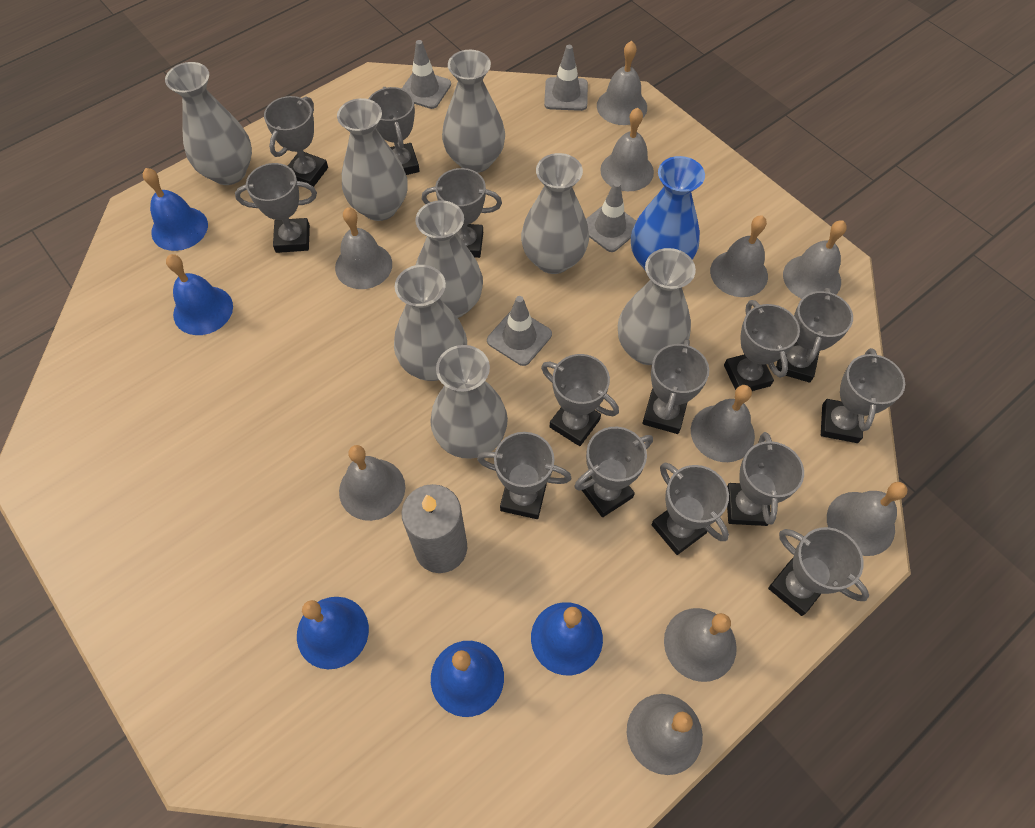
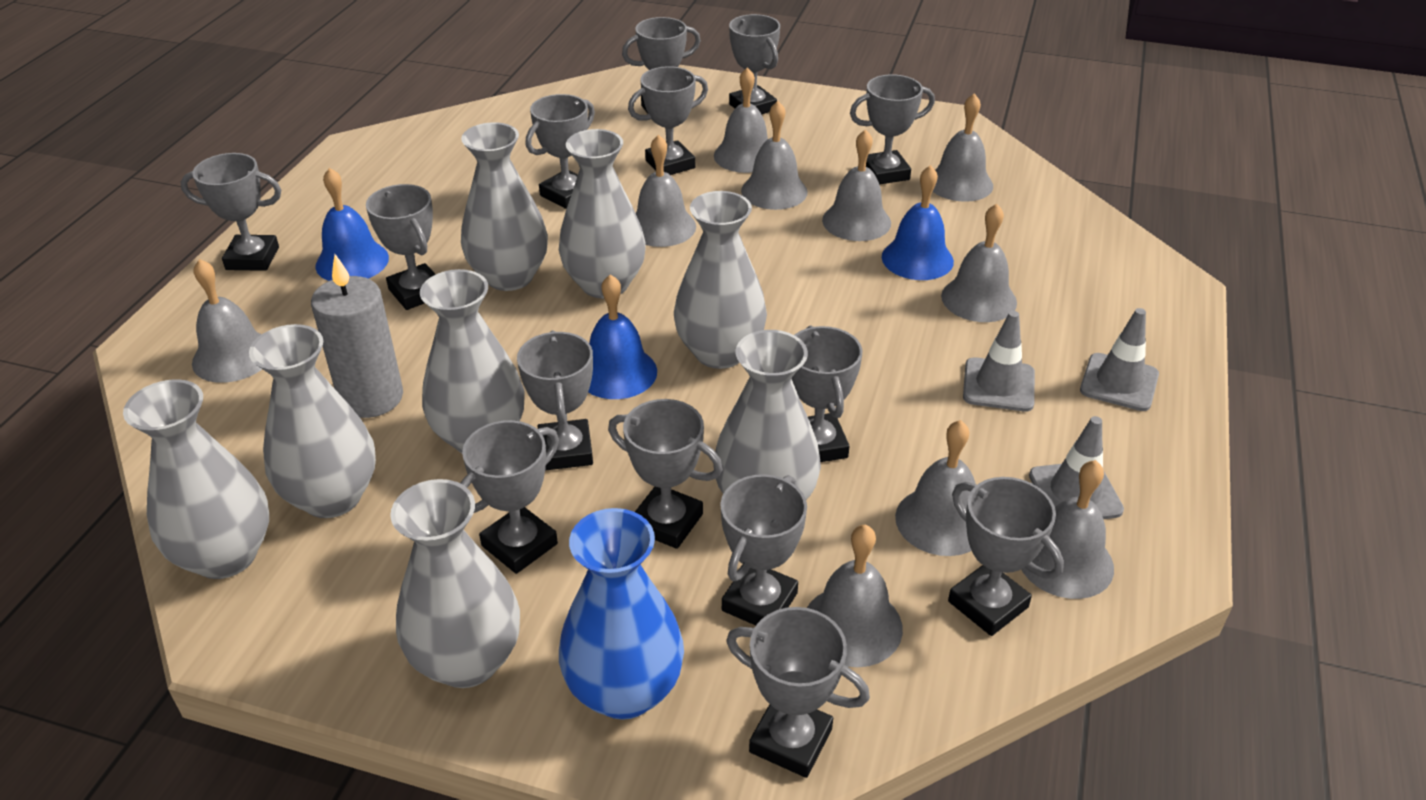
blue bell: [143,168,208,251] [166,254,233,335] [297,597,369,669] [431,641,504,717] [531,602,603,675] = 5 -> [315,168,389,281] [588,274,657,399] [882,165,954,280] = 3
grey traffic cone: [402,40,451,109] [487,296,552,366] [544,45,588,111] [586,181,636,252] = 4 -> [963,311,1035,412] [1029,416,1124,519] [1080,308,1159,411] = 3

